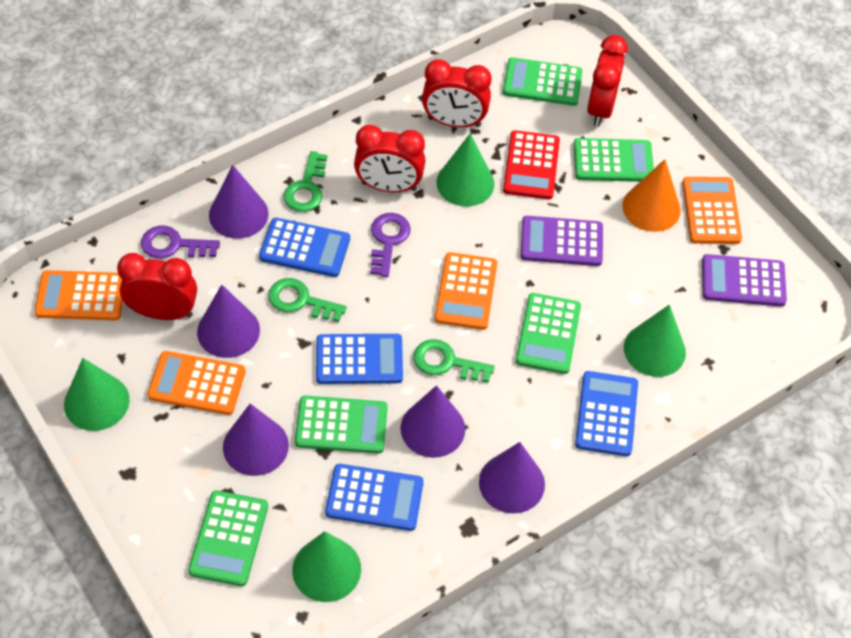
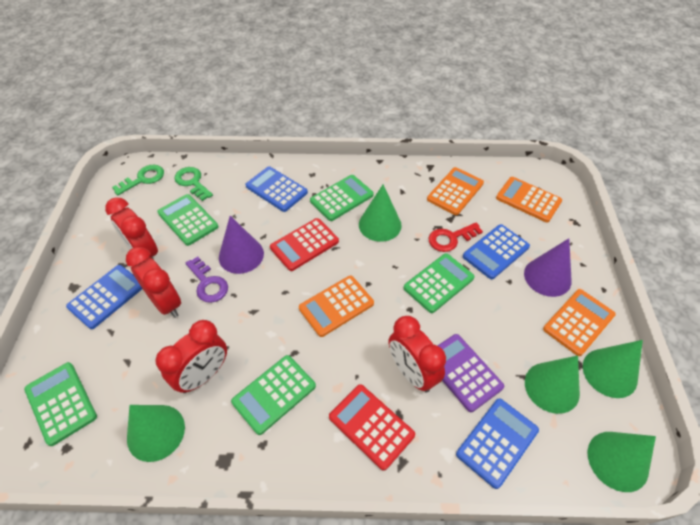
green cone: [64,358,130,431] [292,531,361,602] [436,134,494,206] [624,305,686,377] = 4 -> [127,405,185,462] [359,185,402,242] [525,355,580,414] [583,340,643,398] [587,432,656,492] = 5
green key: [268,278,347,322] [283,151,327,212] [413,339,495,383] = 3 -> [112,165,164,195] [174,167,213,201] = 2
orange cone: [622,159,681,232] = 1 -> none = 0
purple calculator: [521,216,603,266] [702,254,787,307] = 2 -> [437,334,504,412] = 1
purple cone: [197,285,260,358] [209,165,268,239] [223,404,289,476] [401,385,465,458] [479,442,545,513] = 5 -> [219,216,264,274] [524,238,572,297] = 2
purple key: [141,225,220,259] [371,213,411,277] = 2 -> [185,257,228,303] = 1
red calculator: [503,130,560,199] = 1 -> [270,218,339,271] [329,384,415,471] = 2
red key: none = 0 -> [429,223,483,252] = 1

